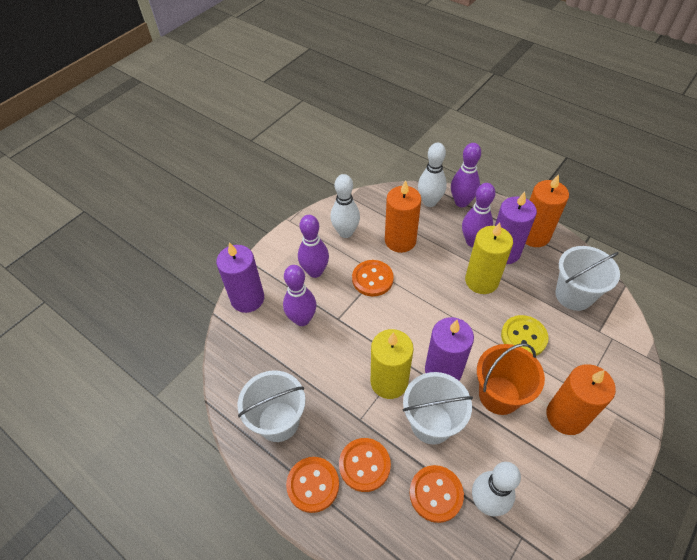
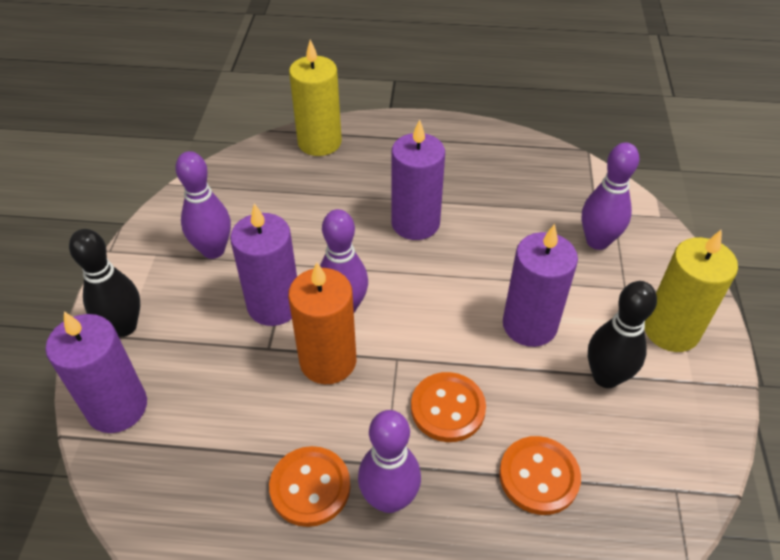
black bowling pin: none = 0 -> [69,229,140,337] [588,281,657,388] = 2
orange bucket: [477,343,545,415] = 1 -> none = 0
orange button: [286,457,339,513] [339,438,391,492] [352,260,394,296] [409,465,464,523] = 4 -> [269,446,350,527] [411,372,486,442] [499,436,581,515] = 3
orange candle: [385,180,421,253] [525,174,569,247] [546,364,616,435] = 3 -> [288,262,356,384] = 1
purple candle: [216,242,264,313] [425,317,474,381] [495,192,537,264] = 3 -> [45,311,147,433] [230,203,297,326] [391,119,445,240] [503,224,578,347] = 4
white bowling pin: [330,174,360,238] [418,143,447,207] [472,462,521,516] = 3 -> none = 0
white bucket: [238,370,306,442] [402,372,473,444] [555,246,620,311] = 3 -> none = 0
yellow button: [501,315,549,356] = 1 -> none = 0

